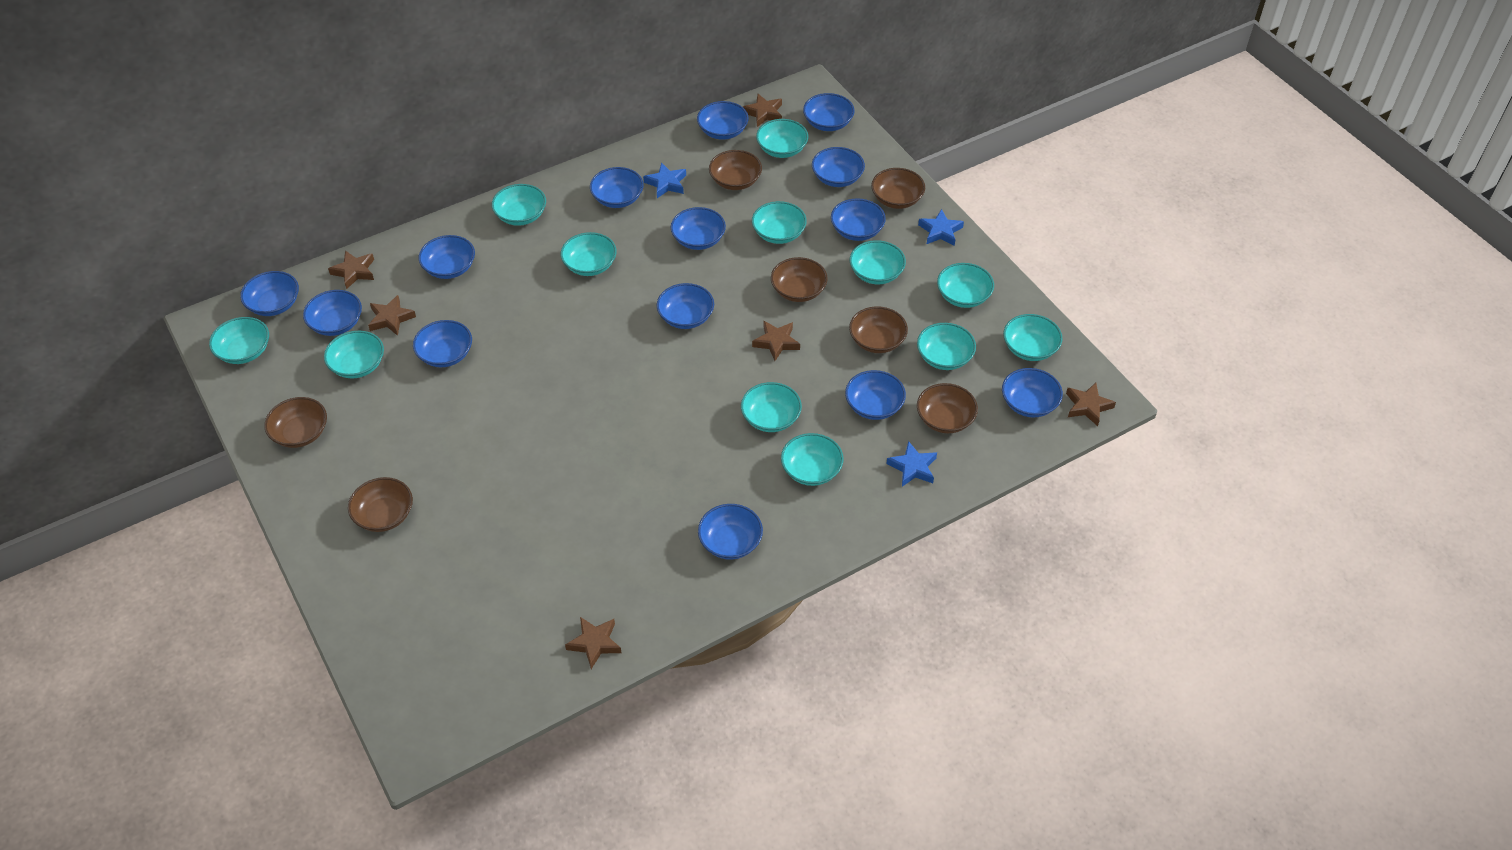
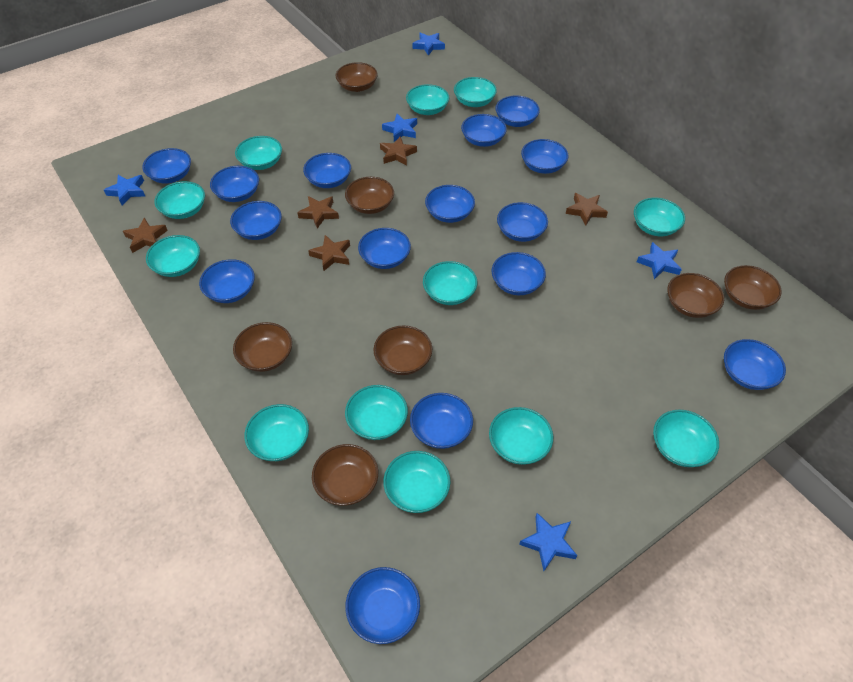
blue bowl: [240,271,299,316] [303,290,362,336] [413,320,472,367] [419,235,475,279] [590,167,644,208] [657,283,714,329] [671,207,726,250] [697,101,749,140] [698,504,763,560] [803,93,855,131] [812,147,865,187] [831,198,886,241] [845,370,906,420] [1002,368,1063,417] = 14 -> [142,148,191,184] [199,259,255,303] [210,166,259,202] [230,201,282,240] [303,153,351,188] [345,567,420,644] [358,228,411,269] [410,393,473,449] [425,185,475,223] [461,114,507,147] [491,252,546,295] [495,96,540,127] [497,202,548,242] [521,139,568,174] [724,339,786,390] = 15
blue star: [643,162,686,198] [886,441,937,487] [918,209,964,246] = 3 -> [104,175,145,205] [382,114,417,142] [413,32,445,56] [519,513,578,571] [637,242,682,279] = 5
brown star: [328,250,374,289] [368,295,416,336] [565,617,622,669] [743,94,782,127] [752,321,800,361] [1066,383,1116,426] = 6 -> [123,218,168,253] [297,196,339,229] [308,235,350,271] [380,137,417,166] [566,193,608,226] = 5

